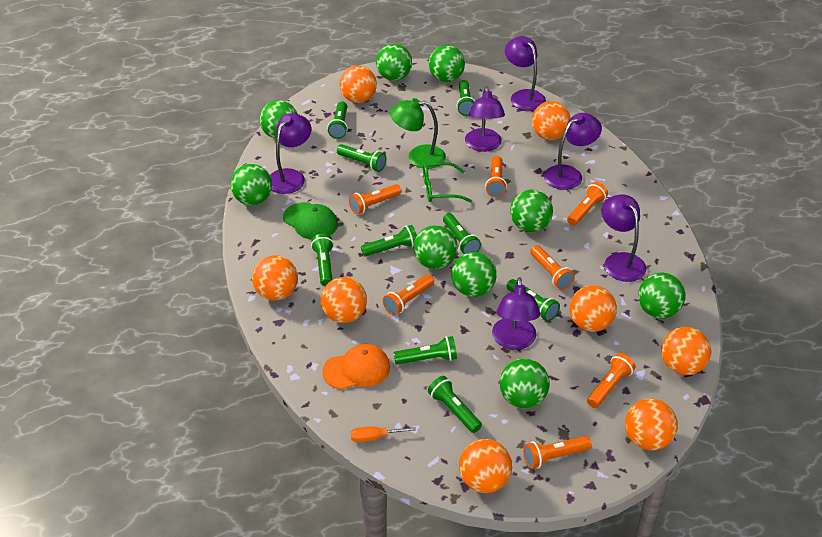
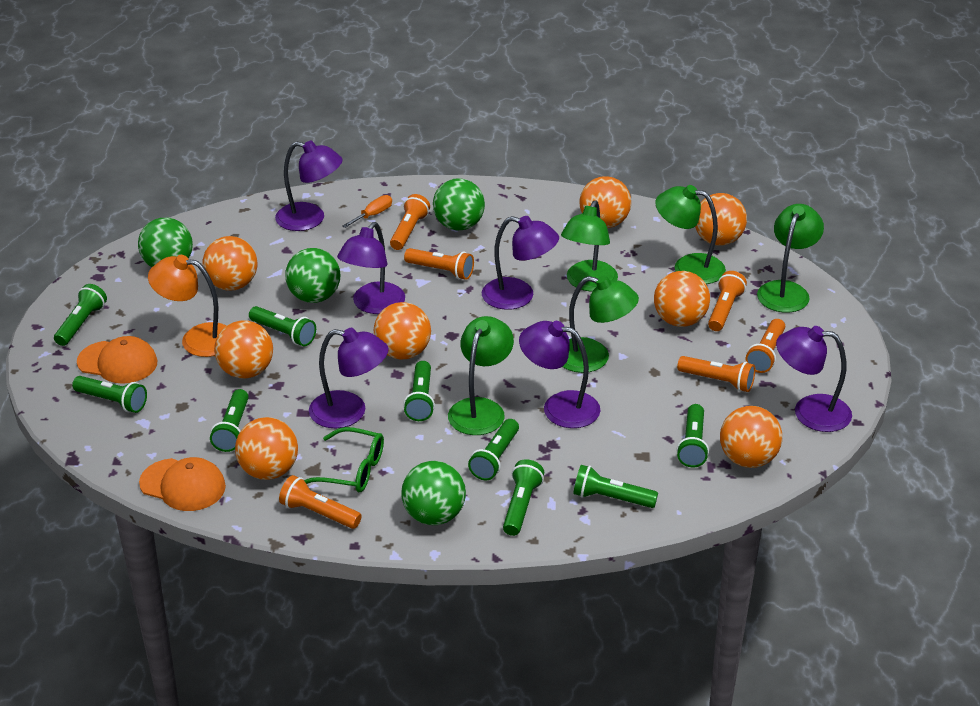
green ball: [231,164,272,205] [260,100,297,139] [376,44,412,81] [413,225,458,269] [429,45,465,82] [451,252,497,297] [500,358,550,409] [510,190,553,232] [638,273,685,319] = 9 -> [138,218,193,267] [285,248,340,303] [401,461,466,525] [433,178,485,230] = 4
green cap: [283,202,338,240] = 1 -> none = 0
green lamp: [390,98,446,169] = 1 -> [448,316,514,435] [561,201,618,292] [562,275,639,373] [656,185,726,284] [757,204,824,313] = 5
orange cap: [322,344,390,389] = 1 -> [77,336,157,384] [139,457,226,511] = 2
orange flashlight: [349,184,401,214] [383,274,434,315] [485,156,507,197] [523,436,592,469] [530,245,575,289] [567,182,608,226] [587,353,636,408] = 7 -> [279,475,362,529] [390,194,430,250] [404,248,474,280] [677,356,755,392] [708,271,747,331] [746,319,785,373] = 6
orange lamp: none = 0 -> [148,255,226,357] = 1

